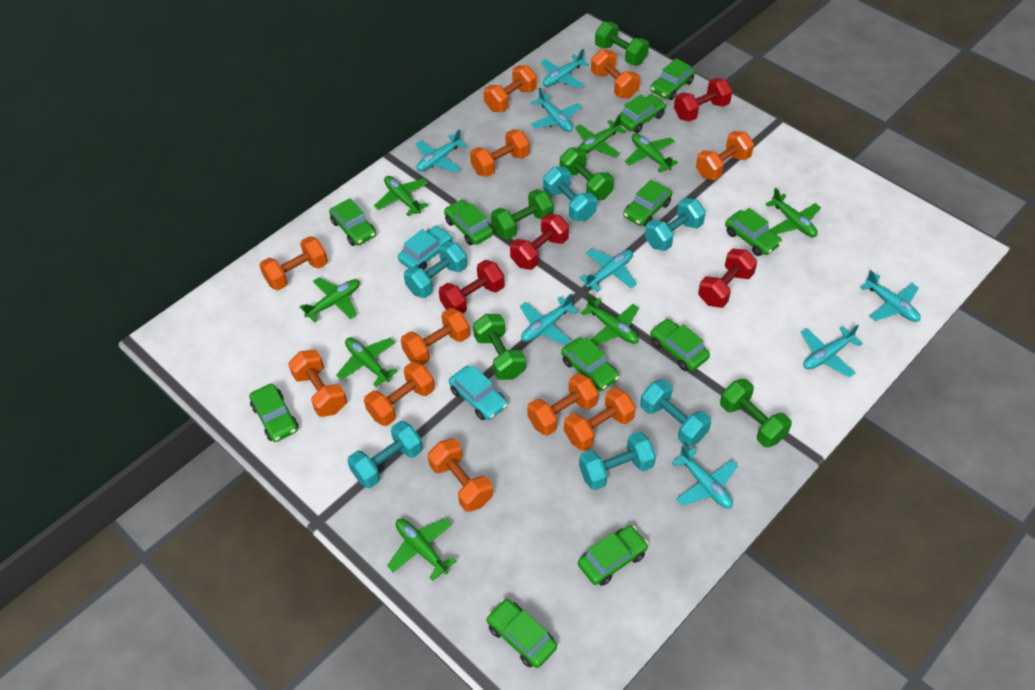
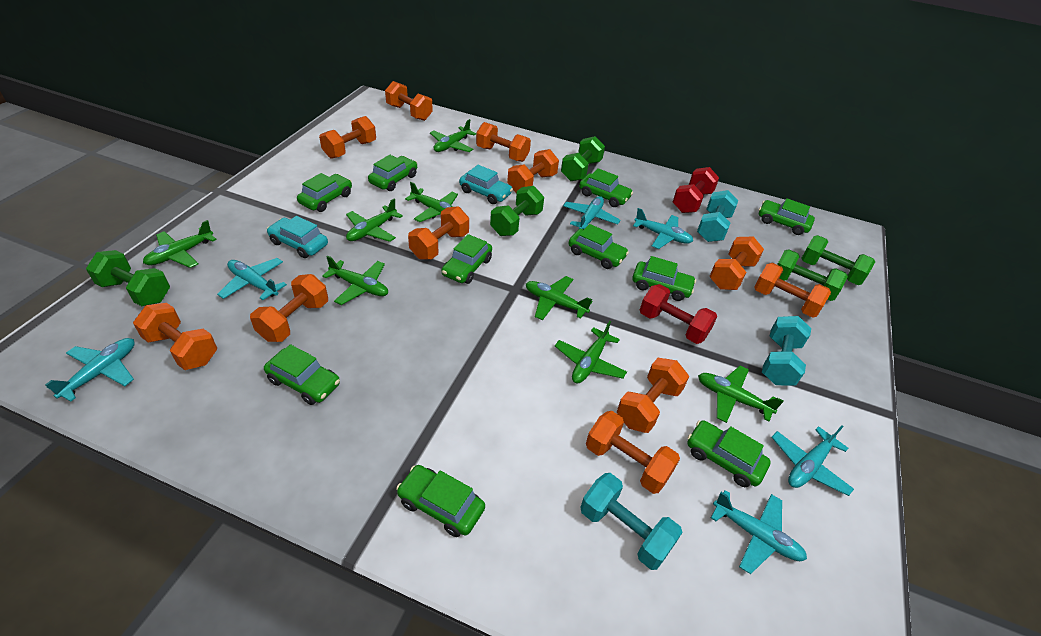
green car: [249,384,299,442] [329,198,376,246] [444,200,494,245] [486,599,557,668] [561,337,619,391] [578,525,649,586] [617,94,666,133] [623,180,672,227] [650,59,695,100] [650,319,710,371] [725,208,782,256] = 11 -> [264,344,340,405] [297,173,352,212] [368,155,417,191] [396,465,485,537] [442,234,492,284] [568,224,629,269] [579,168,633,207] [632,256,696,301] [687,420,771,487] [759,198,815,235] = 10
red dumbbell: [439,260,505,314] [510,214,569,270] [674,78,732,122] [698,248,757,308] = 4 -> [640,284,717,344] [673,167,719,213] = 2
turquoise dumbbell: [347,421,423,488] [404,241,467,298] [543,167,597,221] [579,432,656,490] [640,379,711,447] [645,198,706,251] = 6 -> [580,473,682,570] [697,190,738,242] [762,316,811,386] = 3
turquoise plane: [416,129,467,172] [520,294,579,345] [531,88,581,132] [541,49,590,88] [579,249,637,292] [672,445,738,509] [800,325,863,378] [860,270,921,322] = 8 -> [45,338,135,402] [217,258,287,300] [563,196,620,229] [633,208,693,249] [711,490,807,574] [772,425,854,496] = 6

